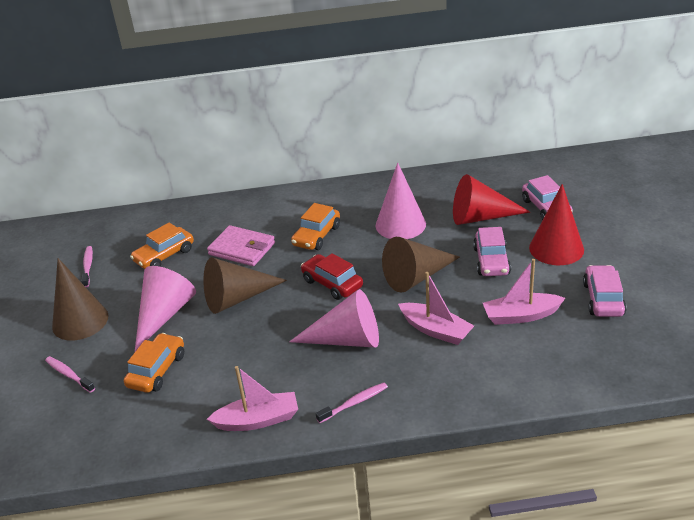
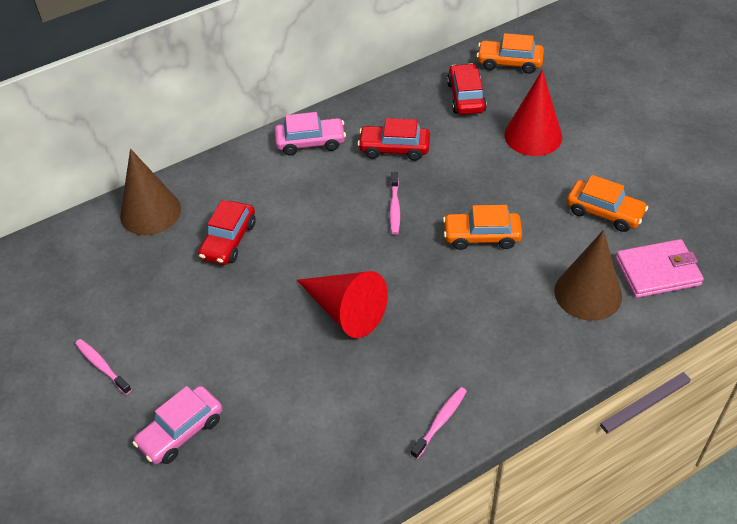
brown cone: [52,258,108,341] [203,257,287,314] [382,237,460,293] = 3 -> [120,149,181,235] [554,230,622,321] = 2
pink boat: [207,366,298,431] [398,272,474,345] [483,259,565,325] = 3 -> none = 0
pink car: [473,227,511,276] [522,175,573,220] [583,265,627,317] = 3 -> [133,386,222,464] [274,112,346,156] = 2
pink cone: [135,266,196,351] [289,289,379,348] [376,163,426,239] = 3 -> none = 0
red car: [301,253,363,300] = 1 -> [198,200,256,265] [358,118,430,161] [447,63,487,115] = 3

